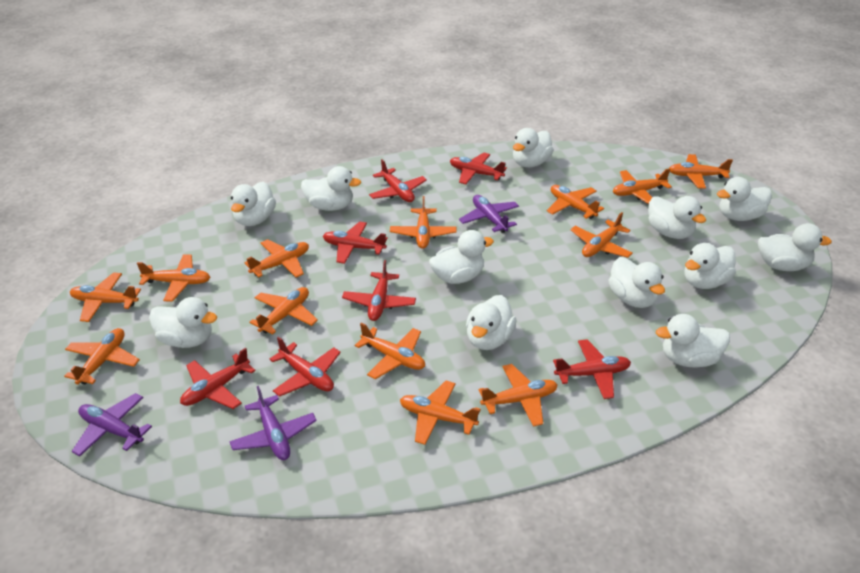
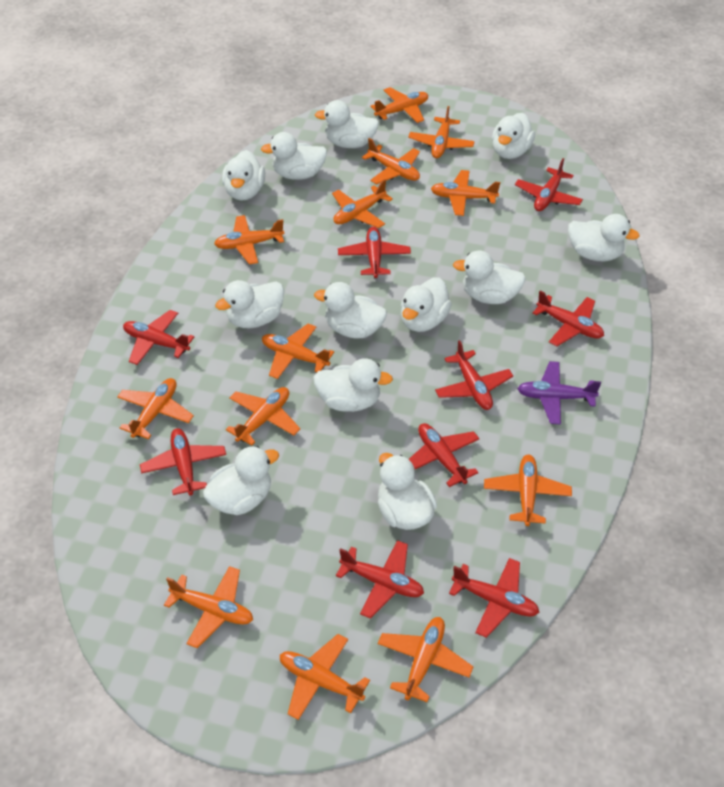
purple plane: [71,393,152,456] [229,386,317,460] [459,195,519,233] = 3 -> [517,361,601,425] = 1
red plane: [180,348,256,409] [269,337,341,397] [323,221,388,264] [342,260,416,321] [369,159,427,202] [450,153,507,184] [553,339,631,399] = 7 -> [123,310,194,365] [140,428,226,496] [336,540,424,619] [338,227,411,278] [408,423,480,487] [435,340,513,410] [449,558,540,638] [515,158,583,211] [532,291,604,346] = 9

